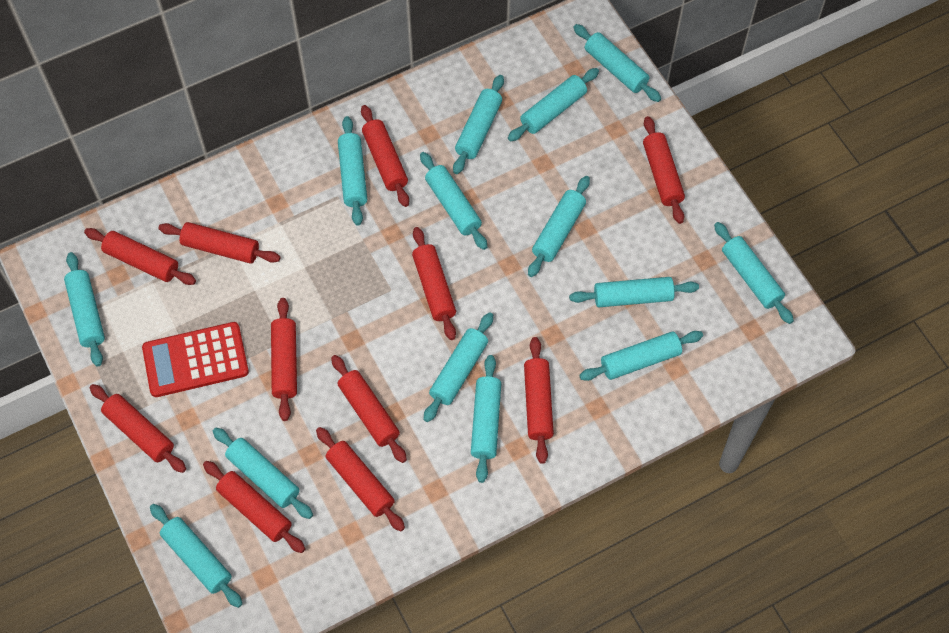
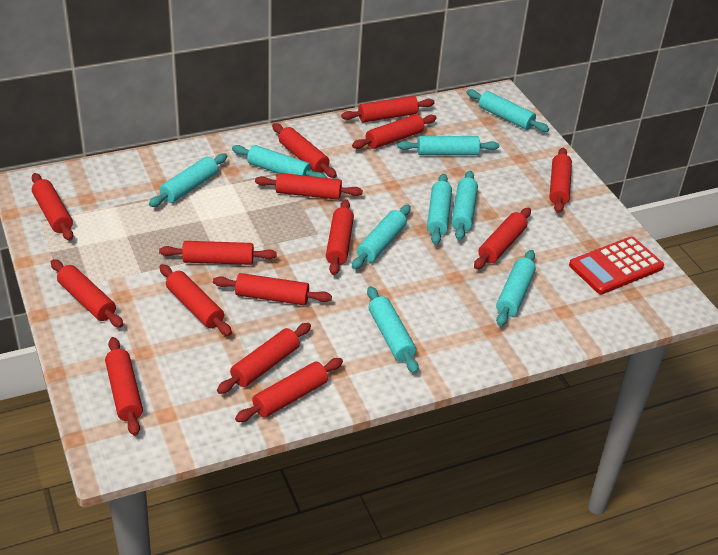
red rolling pin: [84,228,196,285] [90,384,186,473] [159,222,281,264] [203,461,305,553] [271,298,297,421] [316,427,405,532] [331,355,407,463] [361,105,409,207] [412,227,456,340] [524,337,554,464] [643,116,685,224] = 11 -> [32,173,73,241] [51,259,123,328] [105,337,143,436] [159,241,277,265] [159,264,232,336] [213,273,332,305] [217,323,311,394] [235,358,343,422] [255,173,363,200] [272,123,337,178] [326,199,354,275] [341,96,435,123] [352,114,437,149] [474,208,531,269] [549,148,572,213] = 15
turquoise rolling pin: [64,252,105,366] [150,504,242,608] [213,428,313,519] [338,116,367,226] [420,152,487,250] [423,312,493,422] [453,75,504,174] [471,355,501,483] [508,68,599,141] [528,176,590,277] [569,277,699,307] [573,24,661,102] [579,331,703,381] [714,222,794,324] = 14 -> [149,153,227,207] [232,145,327,178] [352,205,411,269] [367,286,419,374] [397,136,499,155] [427,174,452,245] [451,171,478,240] [466,89,549,132] [496,250,536,326] = 9

